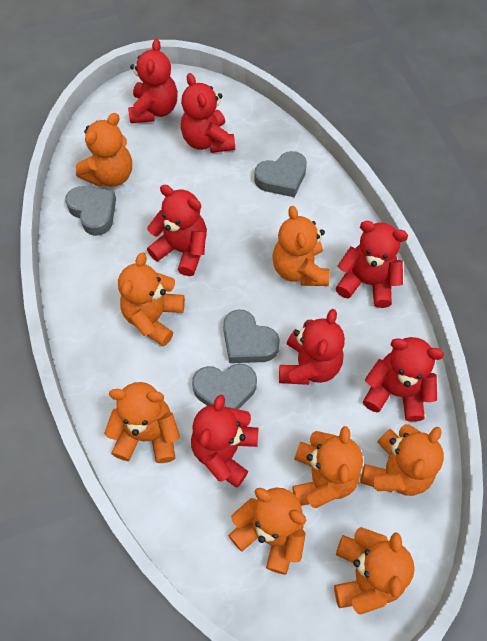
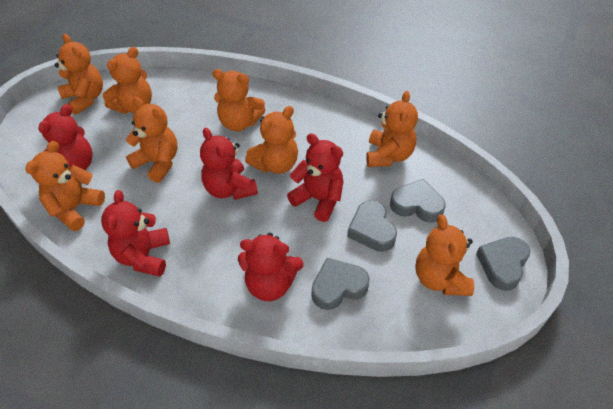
red teddy bear: [128,39,178,123] [147,185,207,276] [181,73,235,153] [191,395,259,488] [279,309,345,385] [336,221,408,308] [363,337,444,422] = 7 -> [38,104,93,170] [101,190,170,277] [200,128,258,200] [238,233,303,301] [287,133,344,222] = 5

